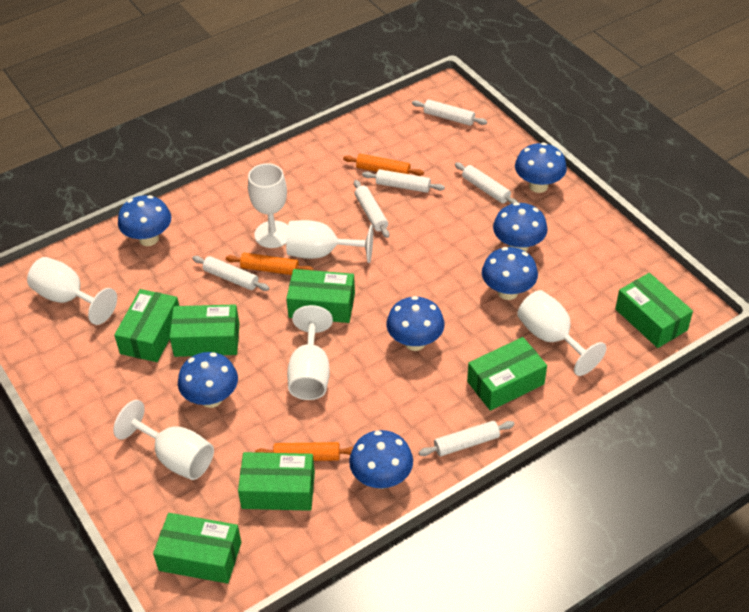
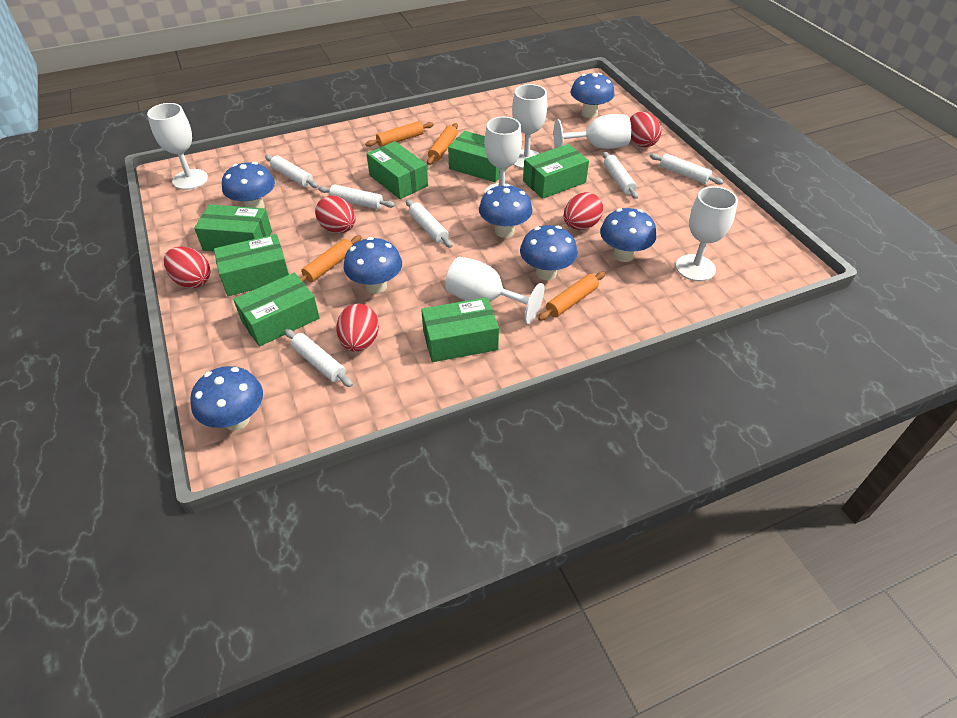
orange rolling pin: [226,253,314,275] [255,442,353,461] [343,154,424,176] = 3 -> [299,235,362,282] [365,121,434,147] [427,123,458,165] [538,271,605,321] = 4
red egg: none = 0 -> [164,246,210,288] [315,196,355,233] [336,304,379,352] [563,192,603,230] [630,112,661,147] = 5

